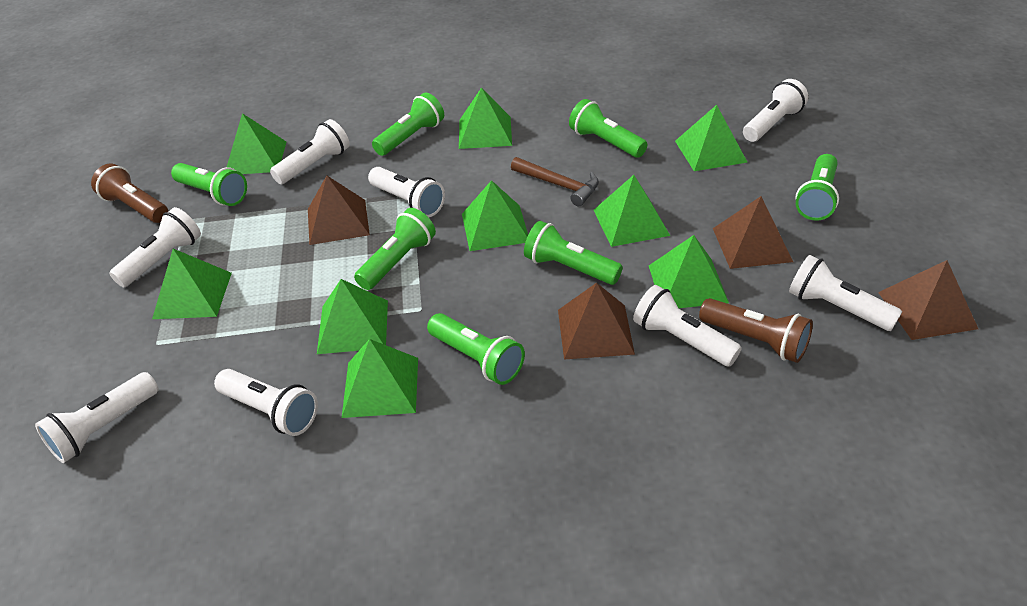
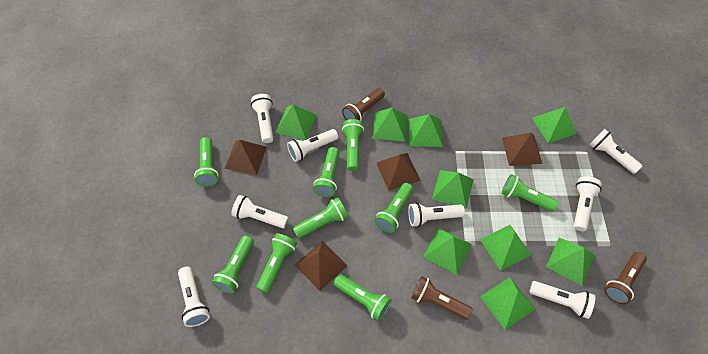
brown flashlight: [91,164,168,223] [699,298,813,363] = 2 -> [342,87,385,121] [411,276,473,320] [604,252,647,305] = 3
brown hammer: [511,157,599,206] = 1 -> none = 0
green flashlight: [171,163,247,206] [354,208,436,290] [372,93,444,156] [427,313,525,385] [524,221,623,285] [569,99,648,158] [795,154,839,221] = 7 -> [194,137,219,187] [212,236,254,293] [257,233,297,293] [293,197,348,238] [313,147,339,197] [334,274,392,321] [342,119,364,171] [374,183,413,233] [501,174,559,212] = 9

